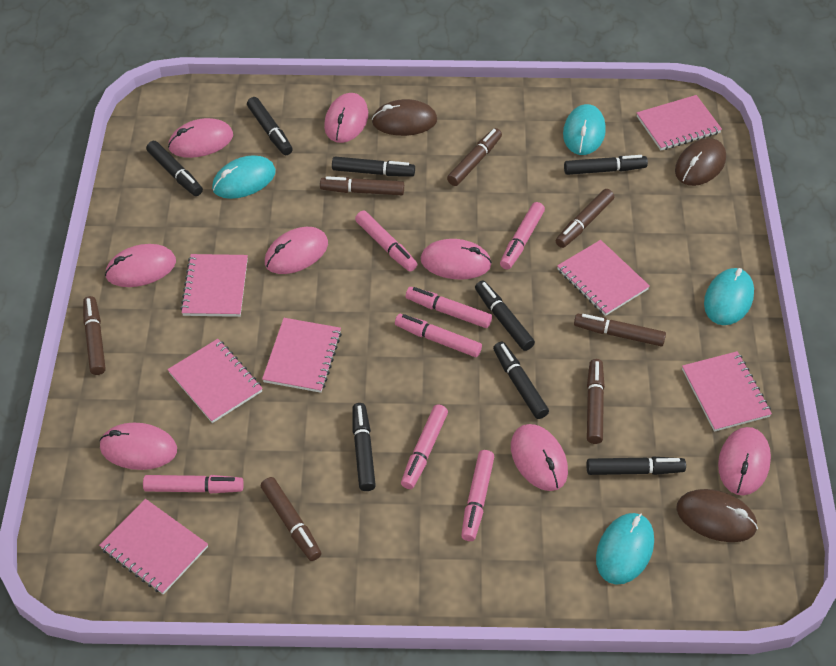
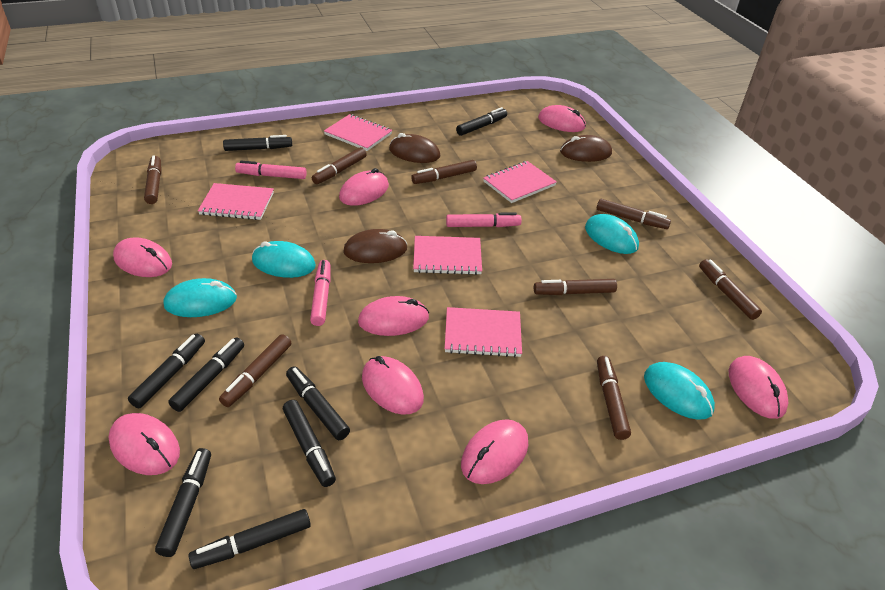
brown marker: [83,296,106,375] [261,477,321,561] [320,176,404,195] [447,128,502,186] [556,189,614,248] [574,314,666,346] [587,359,605,444] = 7 -> [144,156,161,204] [219,334,291,407] [312,147,367,184] [411,160,477,184] [534,279,617,295] [597,199,671,229] [597,356,631,440] [699,259,762,320] = 8
pink marker: [143,475,244,493] [355,211,417,272] [395,314,482,357] [401,404,448,489] [406,287,492,328] [461,450,494,541] [500,202,545,270] = 7 -> [235,161,307,179] [310,260,330,326] [446,213,522,227] = 3
pink notebook: [99,499,208,594] [168,339,263,423] [180,254,248,317] [262,318,342,393] [557,240,650,316] [637,95,722,150] [682,351,772,432] = 7 -> [198,183,274,220] [324,114,392,151] [413,236,482,275] [445,307,522,357] [483,161,557,203] = 5

